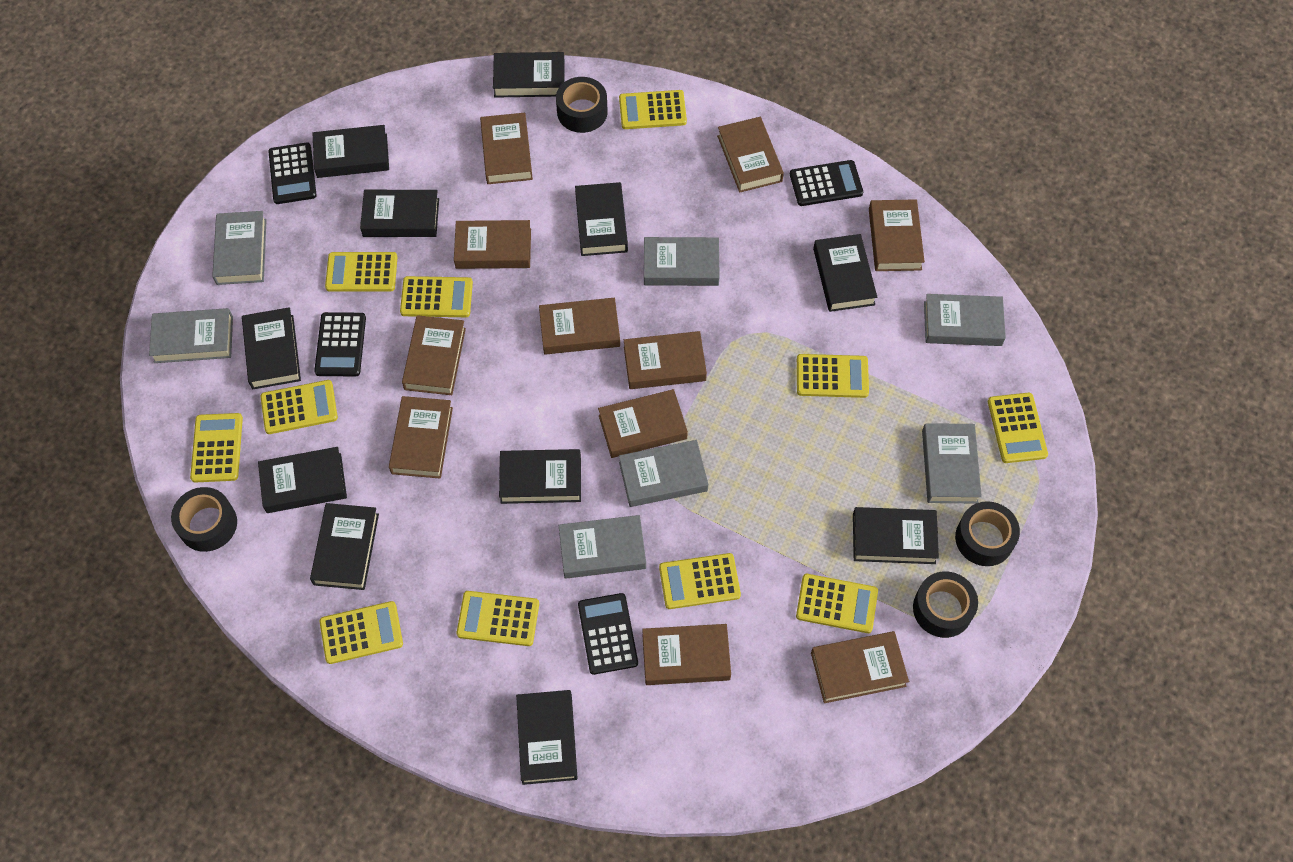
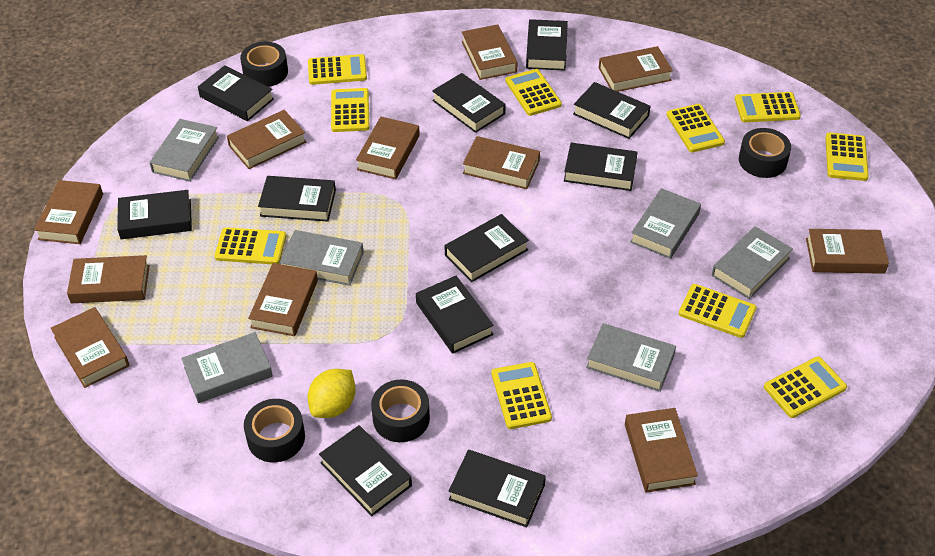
black calculator: [268,142,317,204] [314,312,366,377] [578,593,638,675] [790,160,863,206] = 4 -> none = 0
grey book: [149,308,233,363] [212,211,267,285] [558,515,646,579] [619,440,708,507] [644,237,720,286] [922,423,982,503] [924,294,1006,346] = 7 -> [149,119,219,181] [181,332,273,403] [279,230,364,286] [586,323,676,392] [630,188,701,259] [712,226,793,299] = 6
yellow calculator: [190,413,243,482] [260,380,338,434] [319,601,403,664] [325,252,397,292] [400,276,473,317] [457,591,539,646] [619,90,687,129] [659,553,741,609] [796,574,878,633] [797,354,869,398] [988,393,1048,463] = 11 -> [214,227,286,264] [308,54,367,85] [331,88,370,132] [491,362,552,429] [505,69,562,116] [666,104,725,152] [679,284,757,338] [735,92,801,122] [764,356,847,418] [825,132,869,181] = 10
yellow lemon: none = 0 -> [308,369,356,418] = 1

